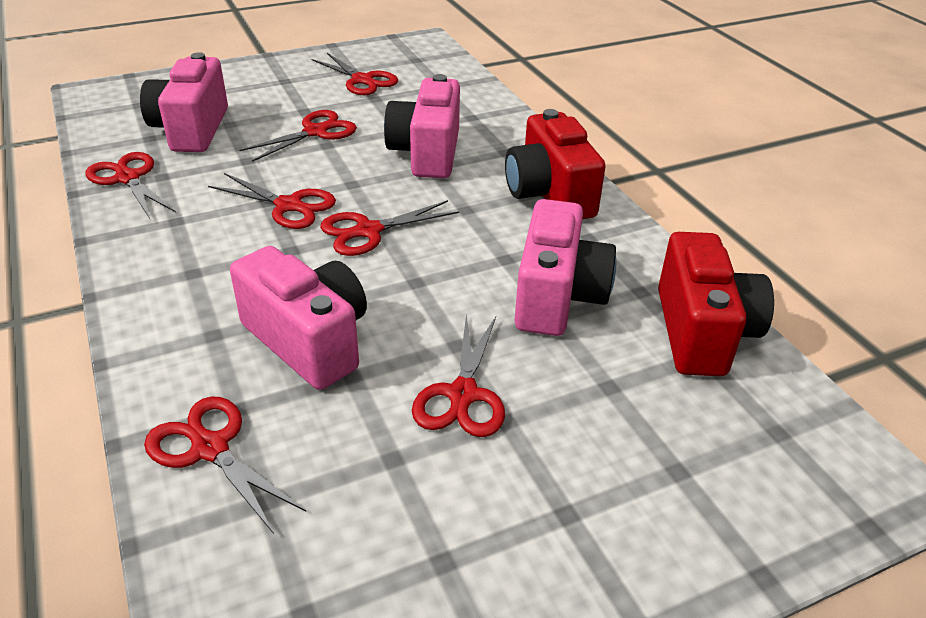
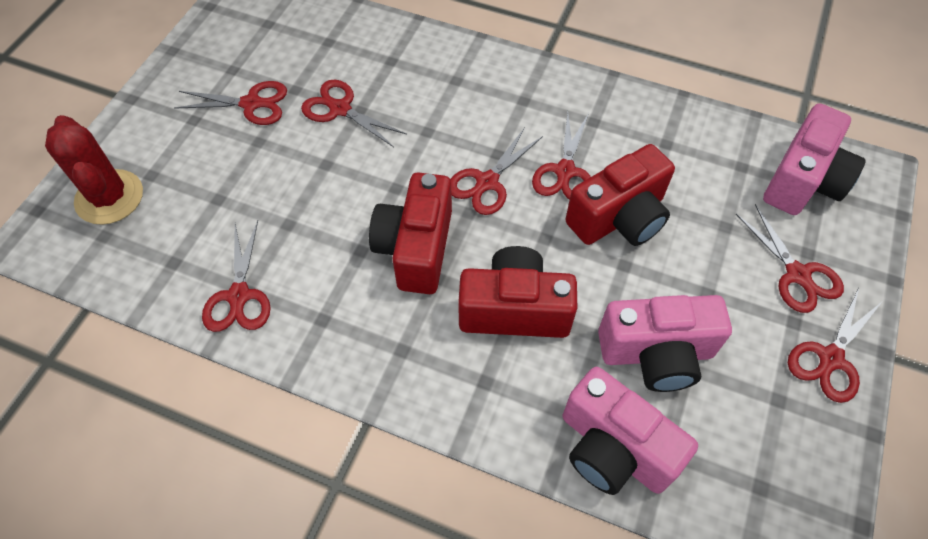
pink camera: [140,52,228,152] [230,246,367,390] [384,74,460,178] [514,199,617,336] = 4 -> [563,367,698,495] [598,295,732,392] [763,103,866,215] = 3
red cactus: none = 0 -> [45,115,143,225] = 1
red camera: [505,109,606,219] [658,232,774,376] = 2 -> [369,172,452,294] [458,246,577,338] [565,144,675,246] = 3

